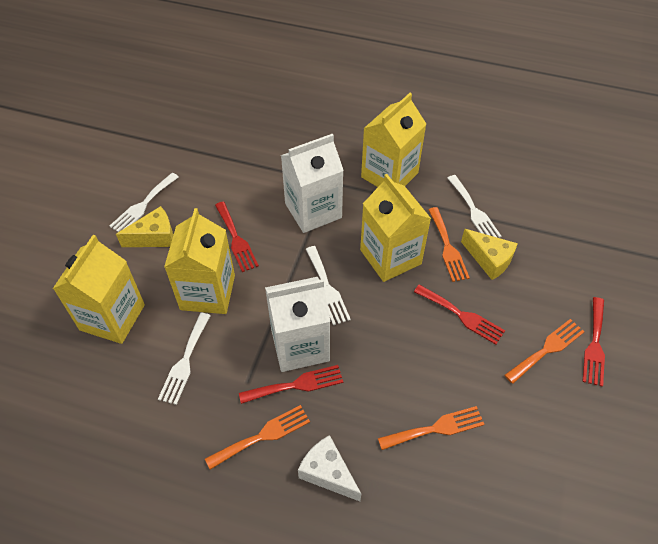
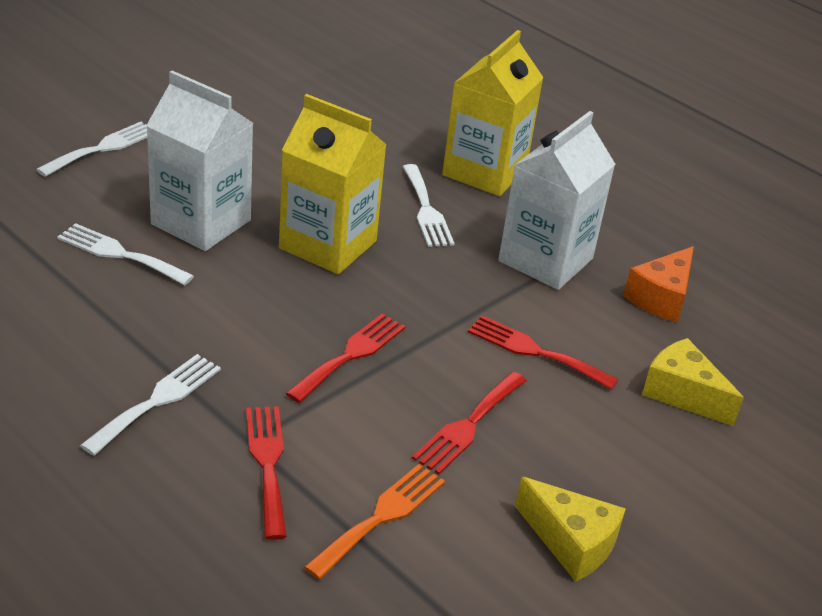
orange cheese: none = 0 -> [623,246,694,322] = 1
orange fork: [205,405,310,470] [378,406,485,450] [428,207,470,282] [504,319,584,384] = 4 -> [304,464,445,580] = 1
white cheese: [298,435,361,501] = 1 -> none = 0
yellow carton: [53,235,145,344] [164,208,235,314] [360,174,431,282] [361,93,426,187] = 4 -> [279,94,387,274] [442,30,544,196] = 2

